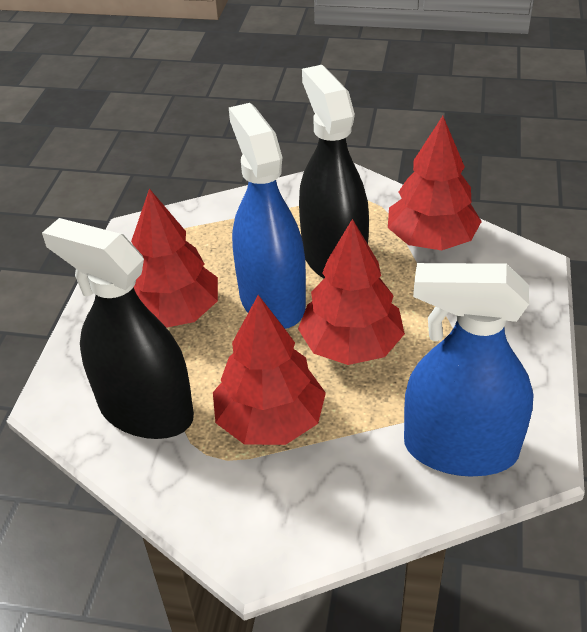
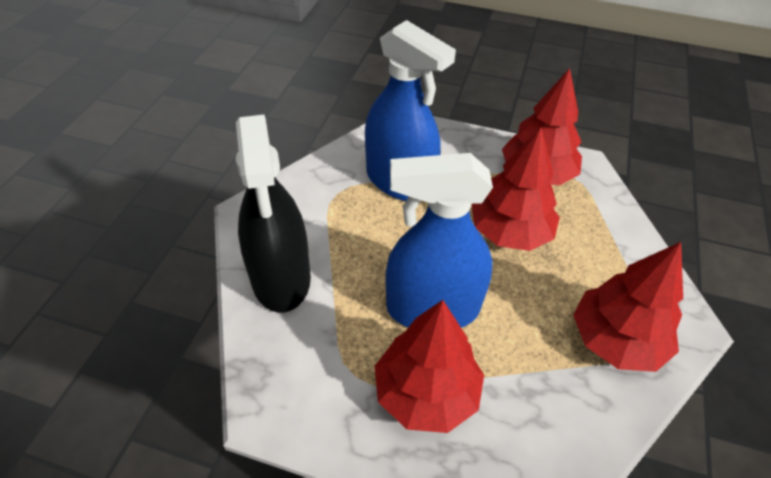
black spray bottle: [42,218,194,439] [299,65,369,279] = 2 -> [236,115,311,313] = 1

